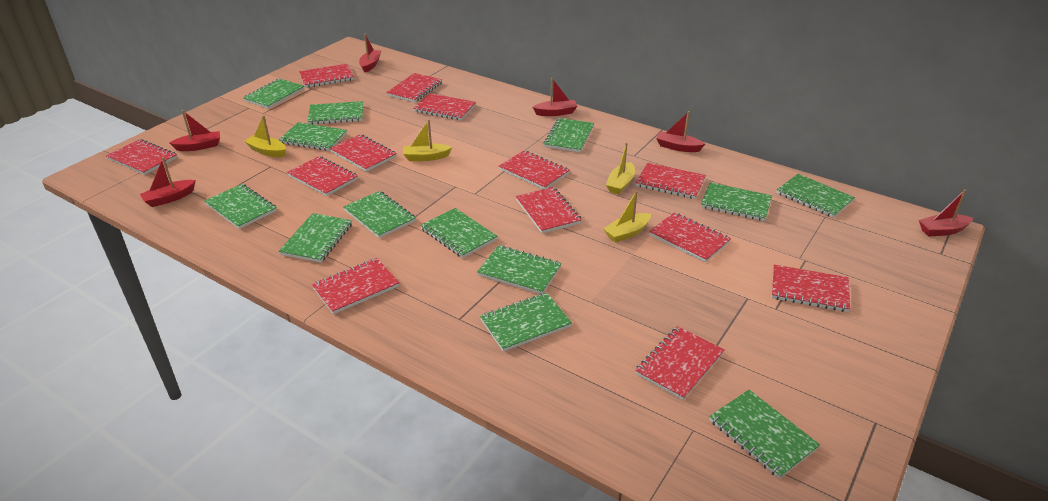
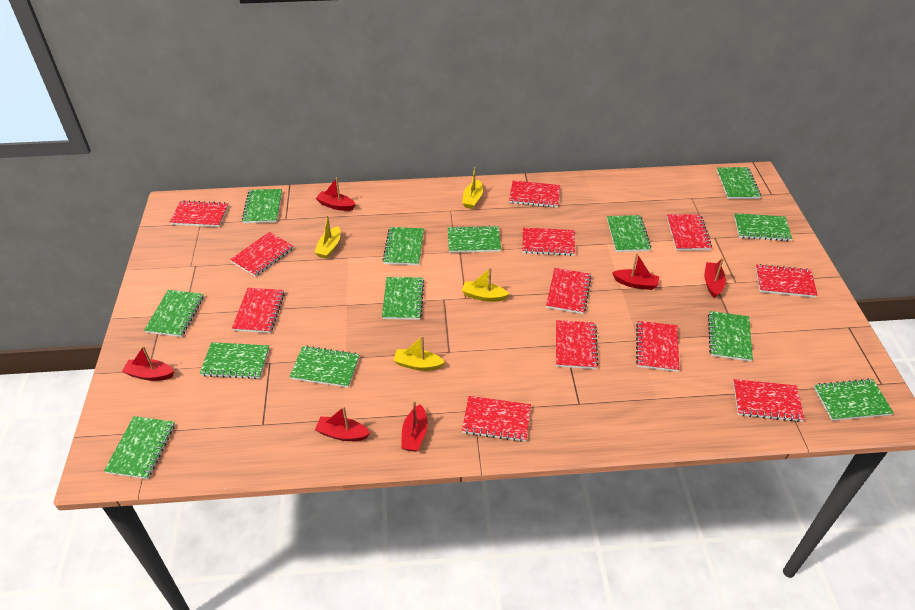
red notebook: [106,139,177,175] [287,156,358,196] [299,64,354,88] [311,258,400,314] [330,134,397,172] [386,73,442,102] [413,93,476,120] [499,150,570,189] [516,187,582,233] [635,326,725,400] [636,163,706,199] [649,212,731,263] [772,265,850,312] = 13 -> [169,200,229,227] [230,232,294,277] [232,288,285,333] [462,396,531,442] [509,181,560,208] [522,228,575,256] [546,268,591,314] [556,320,599,369] [636,321,680,372] [667,214,712,250] [733,379,804,422] [756,264,818,298] = 12

